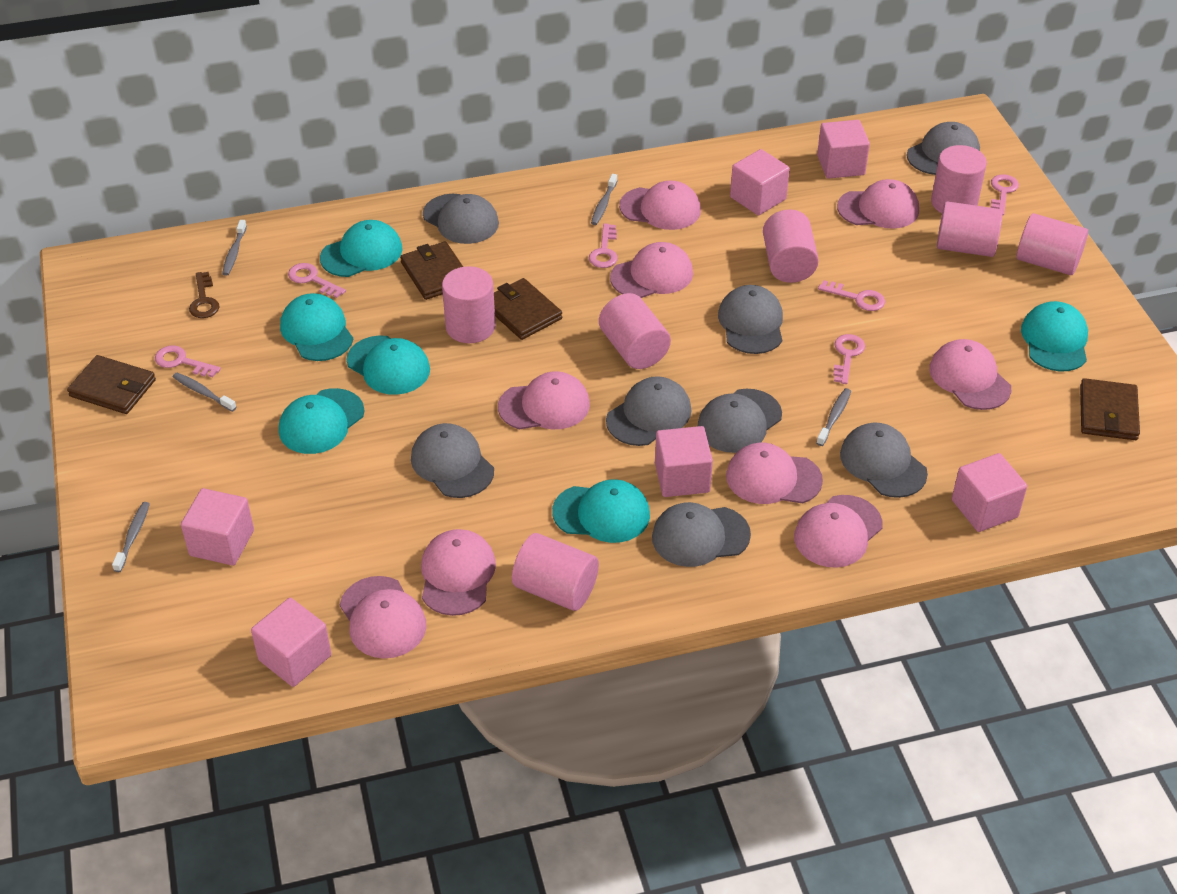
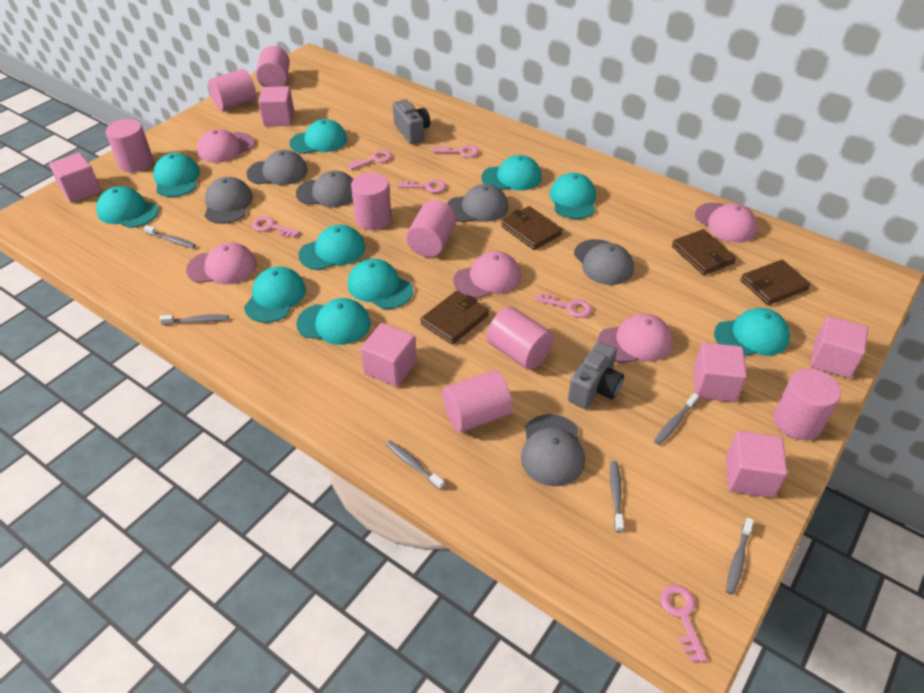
brown key: [189,272,219,318] = 1 -> none = 0
grey camera: none = 0 -> [393,99,430,144] [568,342,624,409] = 2
grey cap: [411,423,494,498] [423,194,499,244] [606,376,691,446] [652,502,751,567] [698,389,782,453] [718,285,783,354] [840,423,928,498] [907,122,980,175] = 8 -> [205,177,253,224] [246,150,308,185] [296,171,353,207] [447,184,509,223] [521,414,585,486] [574,239,634,285] = 6
grey toothbrush: [112,502,150,572] [173,373,236,412] [222,220,247,276] [591,174,618,225] [816,388,851,446] = 5 -> [144,225,196,248] [159,314,229,325] [386,441,445,490] [610,461,624,533] [654,393,699,445] [726,518,754,595] = 6
pink cap: [340,576,427,658] [421,529,496,616] [498,371,590,429] [610,242,693,298] [619,181,701,230] [726,443,823,504] [794,495,883,568] [837,179,919,229] [929,339,1011,410] = 9 -> [186,242,257,285] [197,129,255,163] [453,251,521,299] [598,314,673,364] [695,203,758,243] = 5
pink cylinder: [442,266,496,343] [512,533,599,611] [599,293,671,369] [763,210,819,283] [931,145,987,213] [937,201,1003,257] [1017,213,1088,275] = 7 -> [106,119,153,172] [208,69,256,110] [256,46,290,87] [351,173,392,230] [406,200,456,257] [442,370,513,432] [487,307,554,370] [773,368,841,440] = 8
turquoise cap: [279,388,364,454] [280,293,353,361] [320,220,403,277] [347,335,430,395] [552,479,650,543] [1021,301,1088,371] = 6 -> [96,186,159,228] [153,153,200,197] [244,266,306,323] [289,119,347,154] [296,298,371,345] [298,225,365,270] [348,259,413,309] [481,155,542,191] [550,173,596,219] [714,308,790,356] = 10

